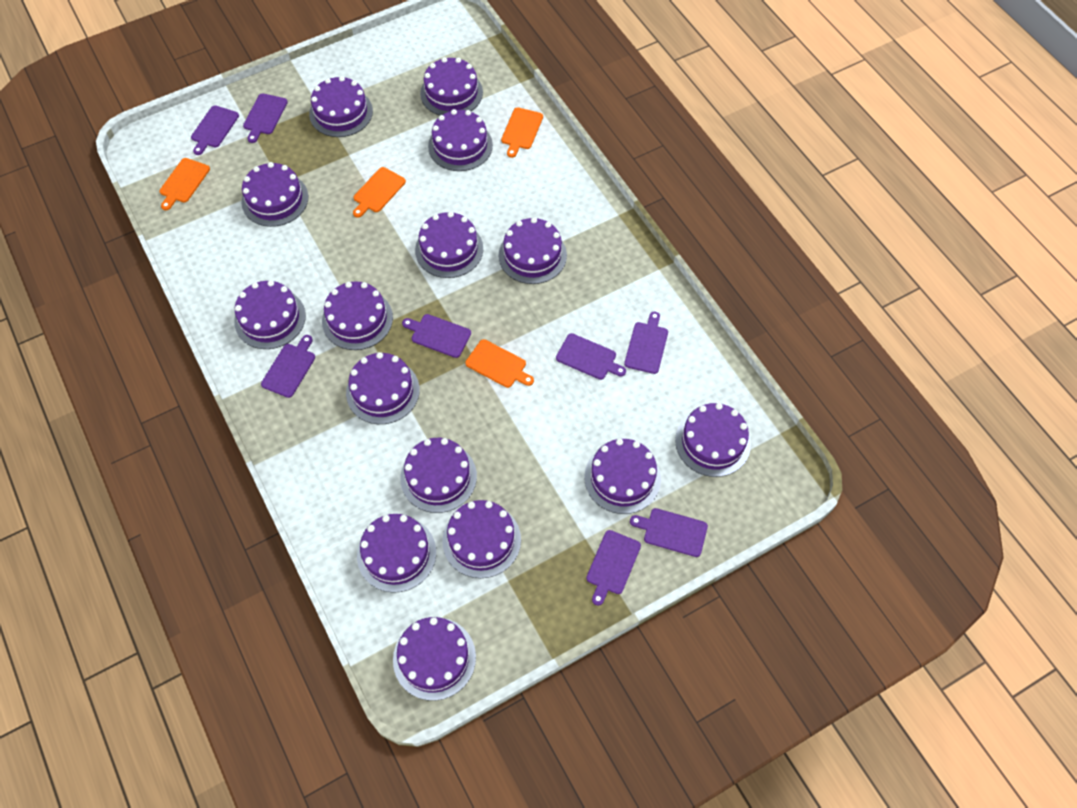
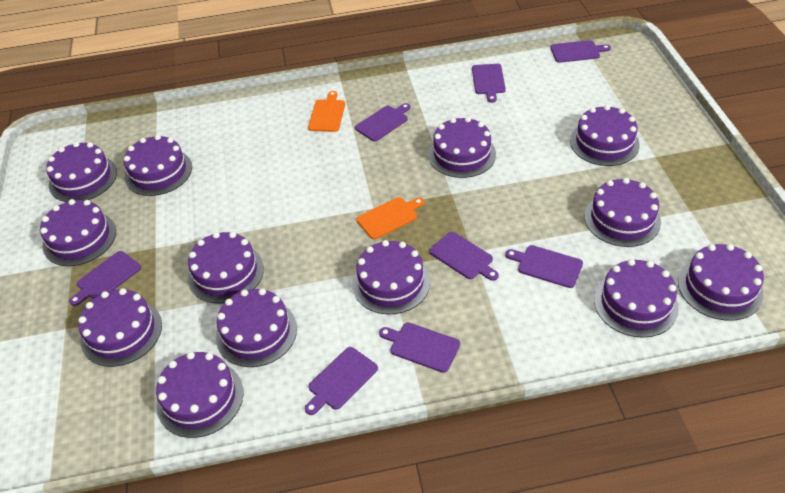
orange cutting board: [159,158,210,210] [353,167,406,218] [465,339,534,388] [501,107,543,158] = 4 -> [308,91,345,132] [356,197,424,240] = 2
purple cake: [234,280,306,349] [241,162,308,227] [309,76,373,137] [322,282,393,350] [346,352,420,424] [357,514,436,593] [393,617,476,701] [400,438,477,513] [415,212,483,278] [420,57,483,116] [428,109,493,171] [442,500,521,578] [498,217,567,284] [584,439,661,514] [675,403,751,477] = 15 -> [40,199,116,266] [46,142,117,202] [78,288,162,367] [124,135,192,196] [156,352,244,438] [188,232,264,303] [216,288,297,367] [352,240,430,314] [428,117,496,178] [570,105,640,166] [584,178,661,247] [594,259,679,338] [678,244,764,321] = 13

